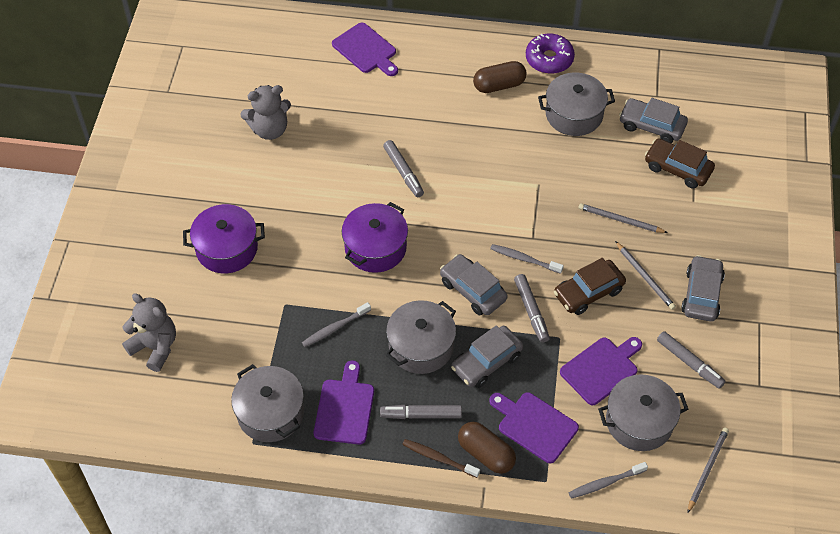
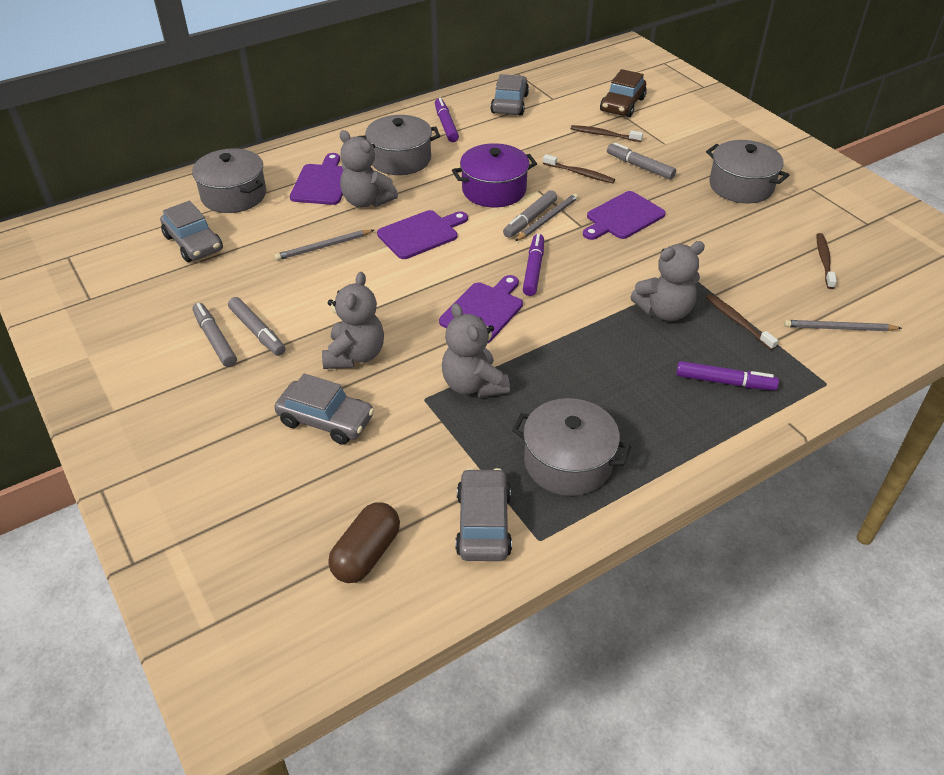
brown capsule: [458,422,516,474] [473,61,526,93] = 2 -> [328,502,400,583] = 1
brown car: [554,258,626,315] [645,138,715,189] = 2 -> [600,69,647,117] = 1
brown toothbrush: [402,439,480,478] = 1 -> [543,154,615,183] [571,125,643,142] [706,294,778,350] [816,233,837,289] = 4
grey teddy bear: [122,293,176,372] [240,85,291,140] = 2 -> [322,272,384,369] [340,130,398,208] [442,303,510,398] [631,241,705,321] = 4
grey toothbrush: [302,302,371,347] [490,244,564,274] [569,462,648,499] = 3 -> none = 0
purple donut: [526,34,575,74] = 1 -> none = 0
purple marker: none = 0 -> [435,97,459,142] [523,234,544,296] [676,361,779,390] = 3
purple pot: [183,204,265,273] [342,202,408,273] = 2 -> [452,143,537,208] = 1

